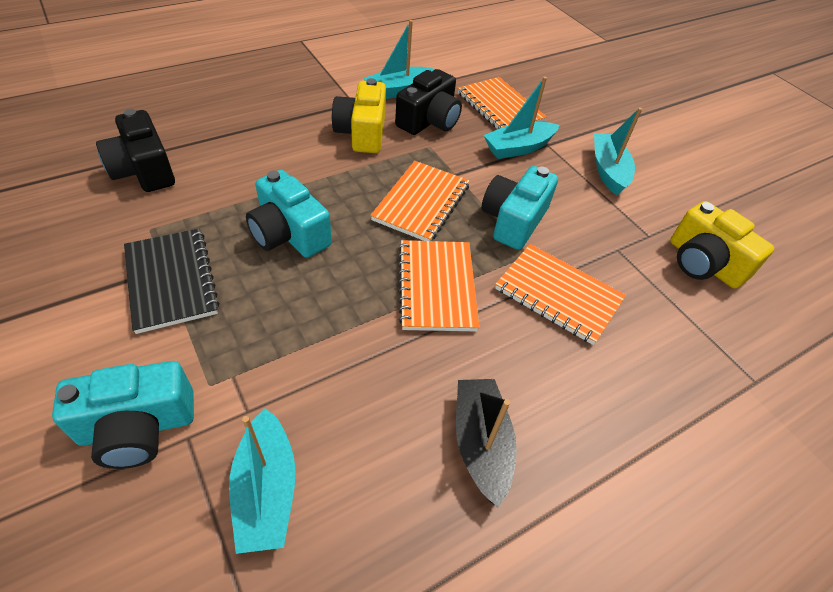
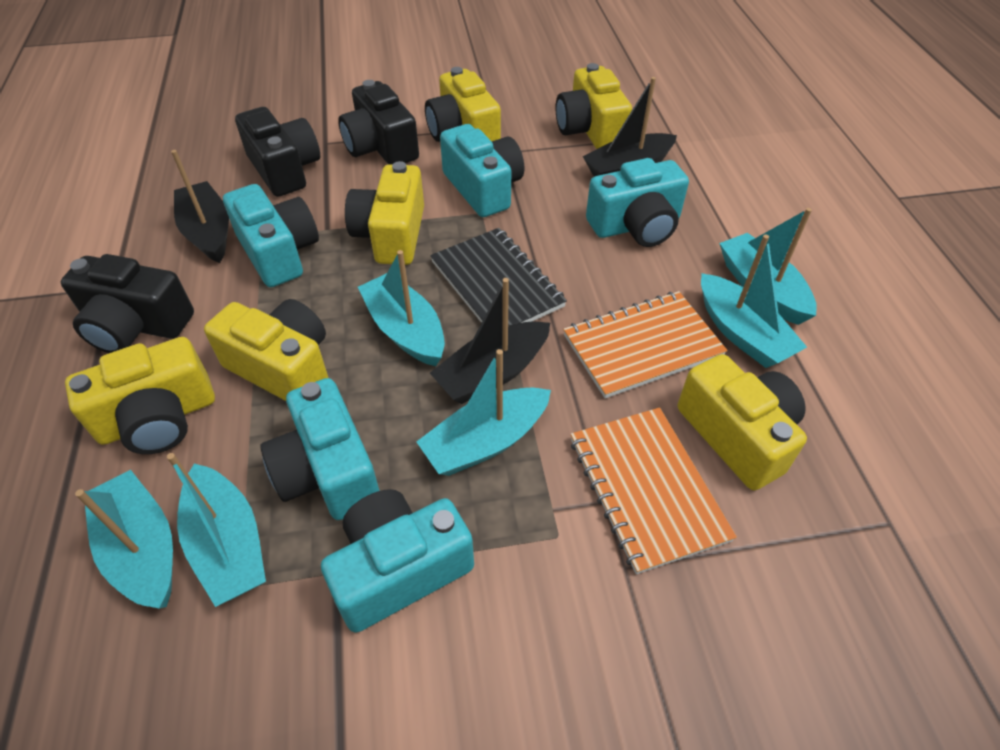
black boat: [456,379,517,507] = 1 -> [171,150,229,263] [430,278,550,404] [583,77,677,176] = 3
black camera: [96,109,175,192] [395,69,462,135] = 2 -> [61,254,194,353] [235,107,320,197] [338,80,419,165] = 3
orange notebook: [370,161,470,241] [398,240,479,331] [458,77,547,129] [495,244,626,345] = 4 -> [563,291,728,398] [571,408,737,574] = 2
turquoise boat: [229,408,296,554] [364,20,435,99] [484,76,559,159] [594,108,642,195] = 4 -> [75,470,173,609] [167,453,266,607] [358,250,445,366] [416,349,551,476] [701,235,807,368] [719,208,817,325] = 6
turquoise camera: [52,361,194,469] [246,170,332,258] [482,166,558,250] = 3 -> [223,184,319,287] [260,378,380,520] [321,489,474,633] [440,124,525,217] [586,158,689,247] = 5
yellow camera: [332,78,386,153] [670,201,774,288] = 2 -> [65,337,215,454] [204,299,328,401] [345,161,424,265] [425,67,501,142] [556,63,632,149] [678,354,807,491] = 6

